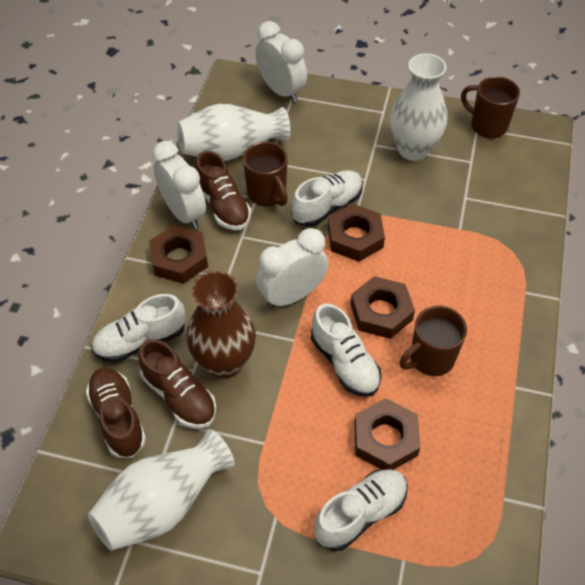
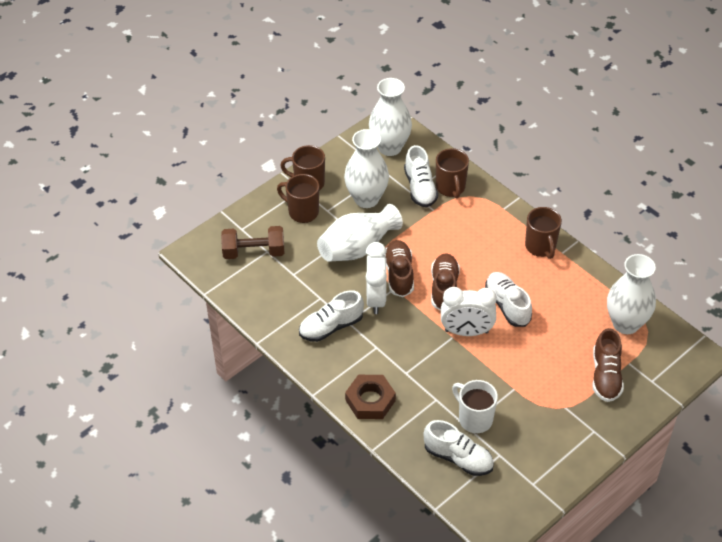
brown dumbbell: none = 0 -> [221,226,284,259] = 1
brown mug: [243,142,288,206] [399,306,467,376] [461,76,520,138] = 3 -> [277,174,319,223] [280,145,325,191] [436,148,469,198] [525,207,562,259] = 4
brown nut: [149,225,208,284] [328,204,385,262] [351,276,415,339] [354,398,420,470] = 4 -> [345,375,396,419] = 1
brown vase: [187,271,256,379] = 1 -> none = 0
white clock: [152,141,206,229] [255,21,307,103] [256,228,329,309] = 3 -> [366,242,387,314] [441,287,497,336] = 2
white mug: none = 0 -> [452,380,498,433] = 1
white vase: [88,429,234,551] [177,104,290,161] [390,53,447,161] = 3 -> [317,204,403,262] [344,129,389,208] [369,78,412,156] [607,254,656,334] = 4

